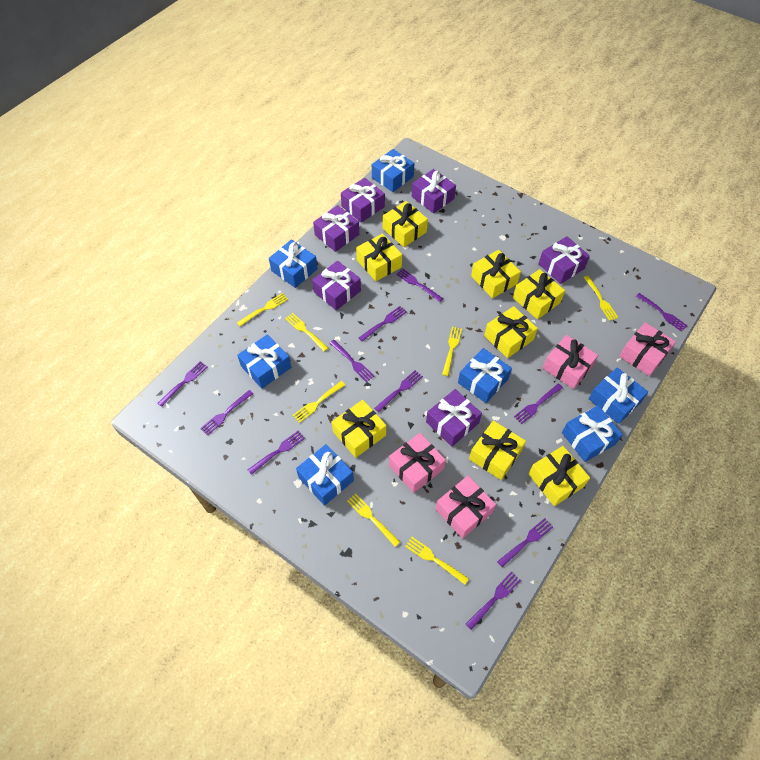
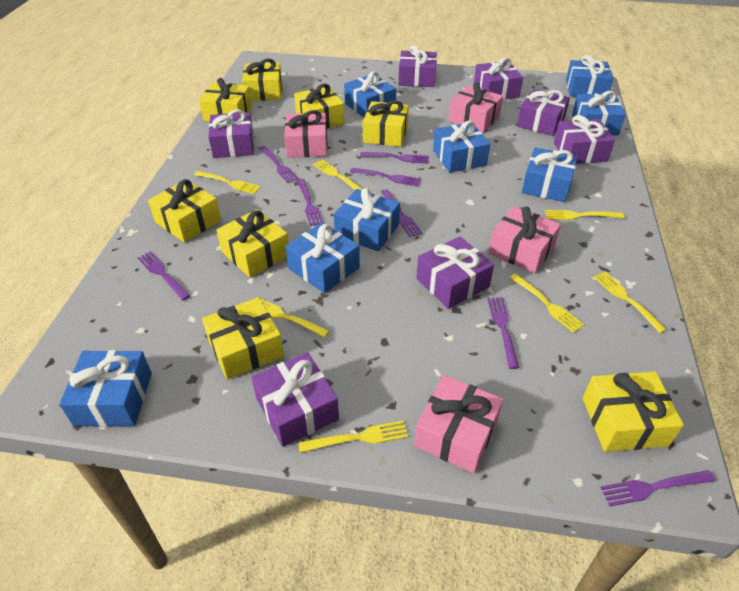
blue gift: [237,334,291,389] [269,239,318,288] [296,444,354,506] [372,149,414,192] [458,348,512,403] [562,405,623,462] [589,367,648,424] = 7 -> [59,350,152,427] [285,223,360,293] [334,188,400,251] [344,71,396,117] [433,121,490,173] [522,147,578,202] [566,55,614,97] [572,91,626,136] = 8
purple fork: [157,361,208,407] [200,390,253,436] [248,431,305,475] [330,340,374,382] [359,306,407,342] [374,370,423,412] [396,268,443,302] [466,571,521,630] [497,518,553,567] [514,383,563,424] [636,293,688,332] = 11 -> [137,251,190,300] [258,146,299,183] [297,179,324,226] [350,168,421,187] [360,152,429,164] [381,189,422,237] [487,297,519,369] [600,470,715,506] = 8
purple gift: [312,261,361,310] [313,205,359,252] [341,178,385,222] [412,169,456,213] [426,389,482,447] [538,236,590,284] = 6 -> [208,110,254,158] [251,352,339,447] [398,45,437,87] [416,236,494,309] [474,58,523,100] [517,89,570,136] [554,115,615,164] = 7

